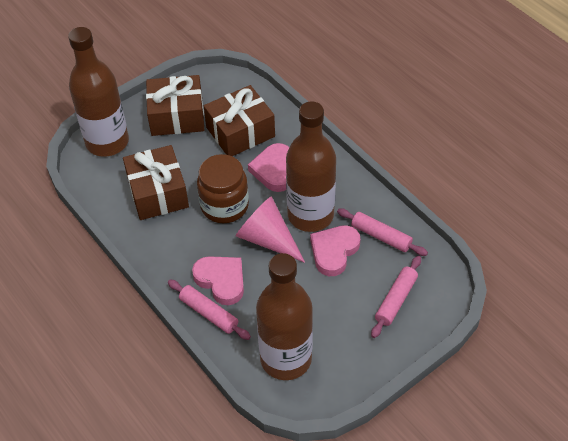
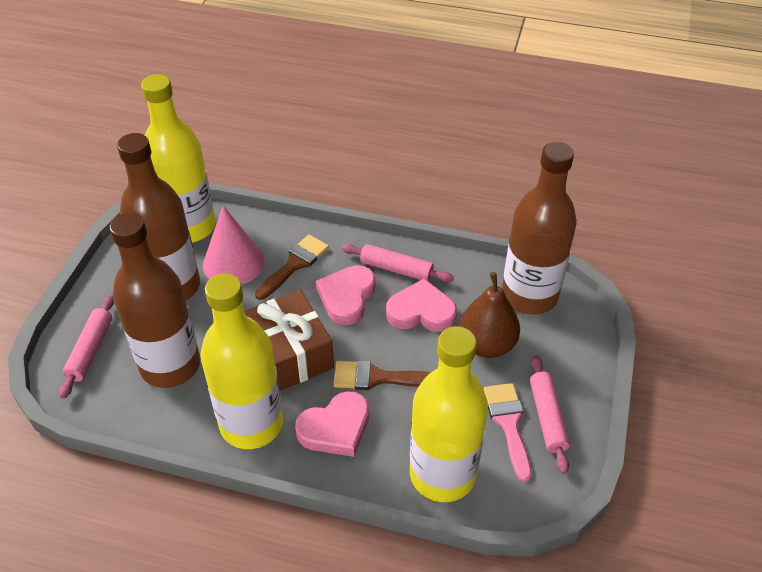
brown brush: none = 0 -> [255,235,329,300] [333,360,431,390] = 2
brown gift: [123,145,189,220] [146,75,204,136] [204,85,275,156] = 3 -> [244,290,334,391] = 1
brown jar: [197,154,249,223] = 1 -> none = 0
brown pear: none = 0 -> [459,272,520,358] = 1
pink brush: none = 0 -> [484,383,532,482] = 1
yellow bottle: none = 0 -> [141,74,215,243] [200,273,283,449] [410,326,488,502] = 3

